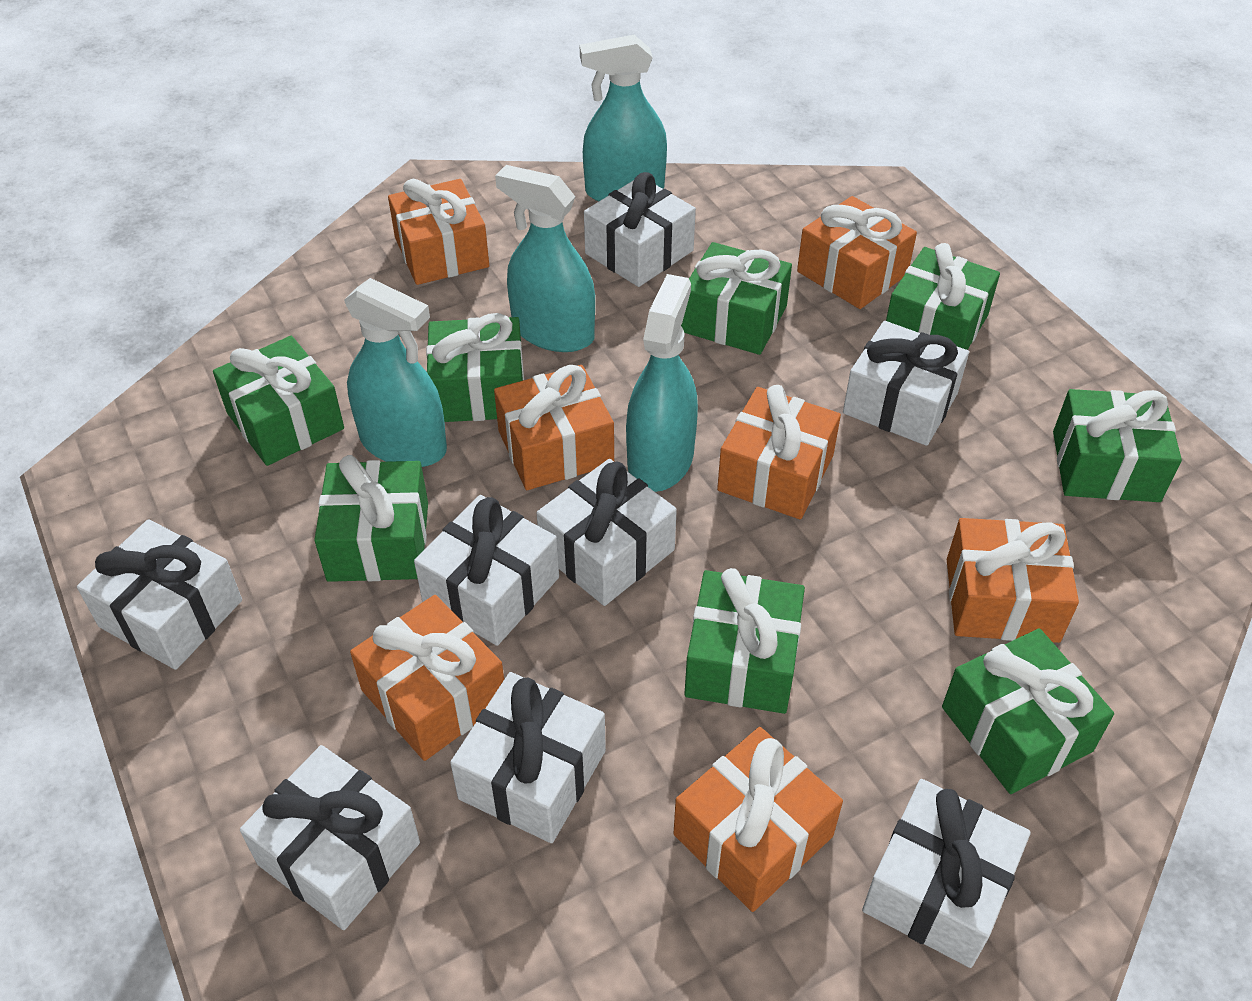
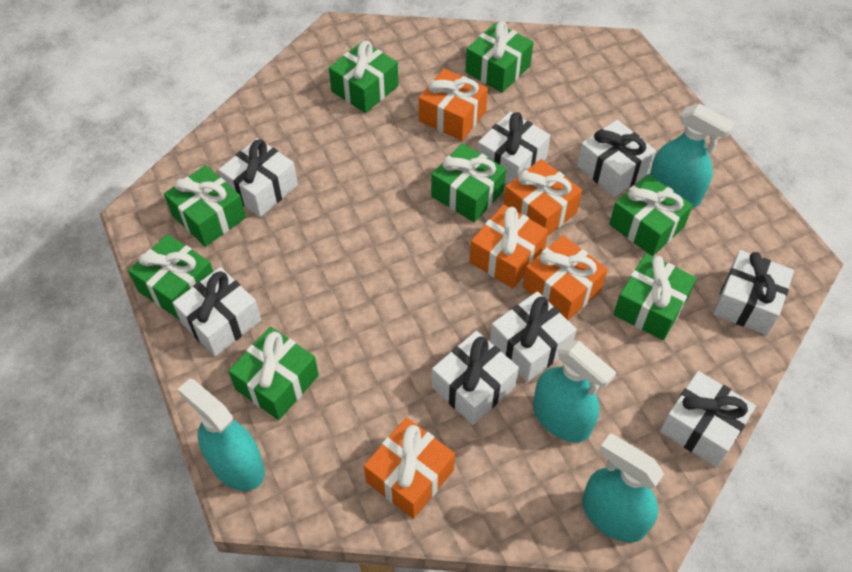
orange gift: [350,595,504,761] [388,179,489,285] [494,365,614,490] [673,727,843,912] [717,385,841,519] [797,196,917,309] [947,518,1079,643] = 7 -> [364,418,455,519] [419,68,488,141] [470,205,548,289] [504,159,582,236] [523,235,608,320] = 5

